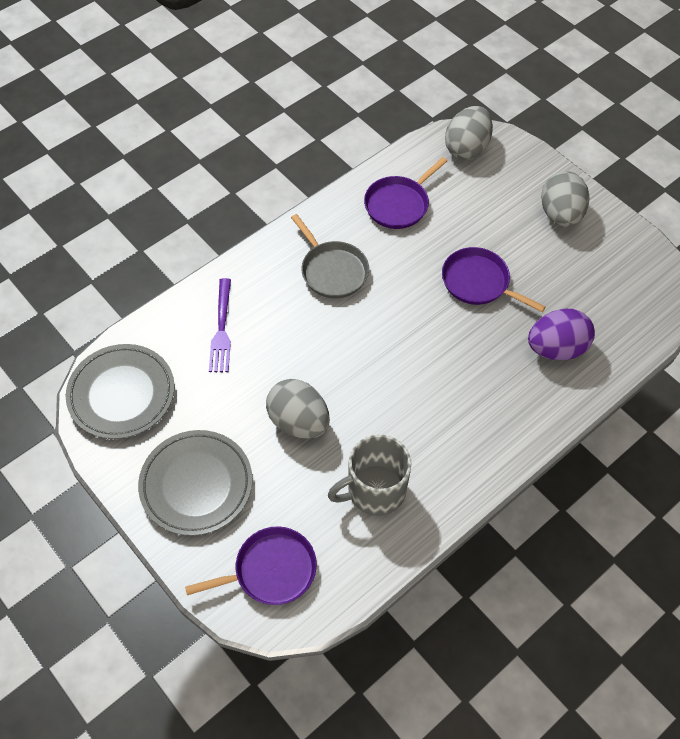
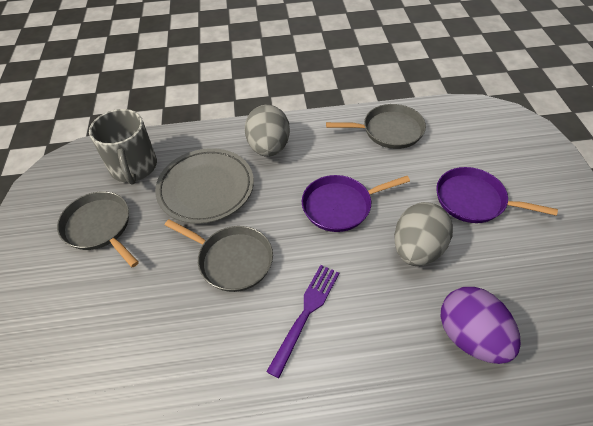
grey egg: [266,379,330,439] [445,106,493,160] [541,171,589,227] = 3 -> [245,105,290,157] [394,202,453,266] = 2
grey pan: [291,214,369,298] = 1 -> [57,191,139,268] [165,219,273,292] [326,104,426,149] = 3
grey plate: [66,344,175,439] [138,430,253,536] = 2 -> [155,148,254,224] = 1
purple pan: [185,526,317,605] [364,157,447,229] [442,247,546,312] = 3 -> [302,175,410,232] [436,167,558,223] = 2

